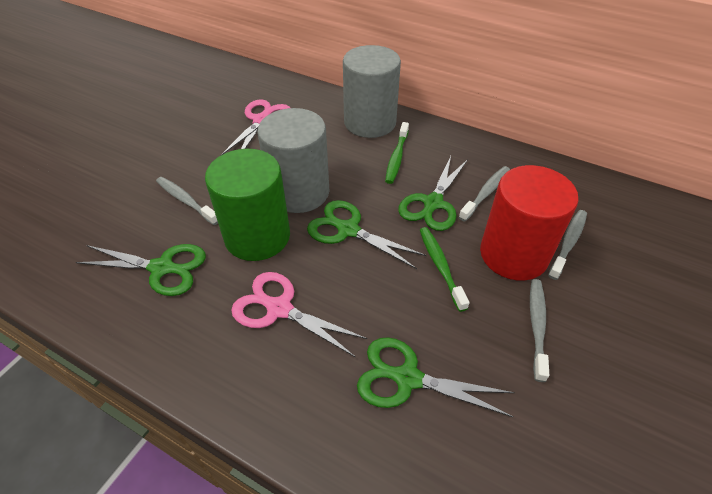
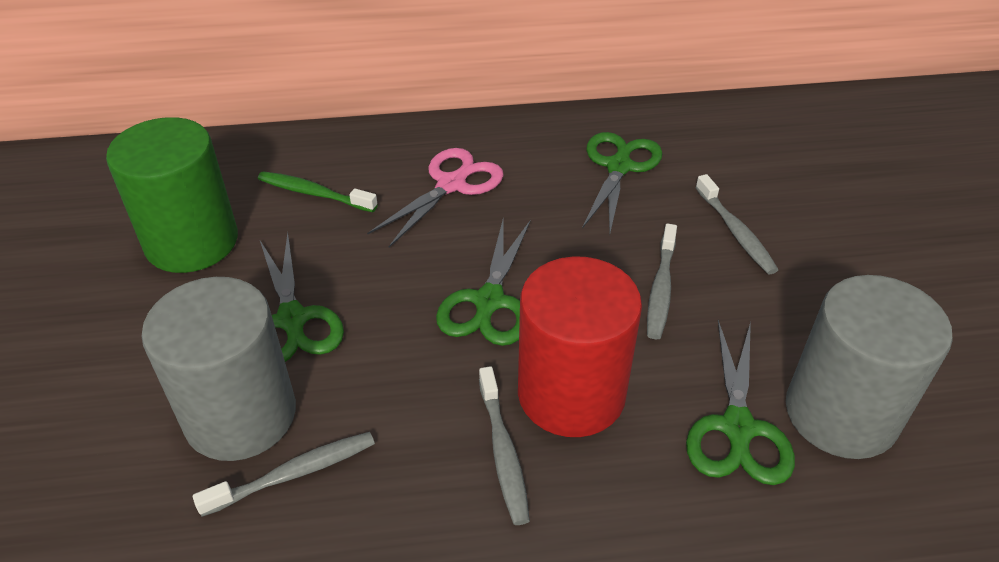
green toothbrush: [385,122,409,184] [420,227,470,312] = 2 -> [258,171,378,212] = 1
pink scissors: [220,100,290,156] [231,272,367,358] = 2 -> [367,148,504,247] = 1

